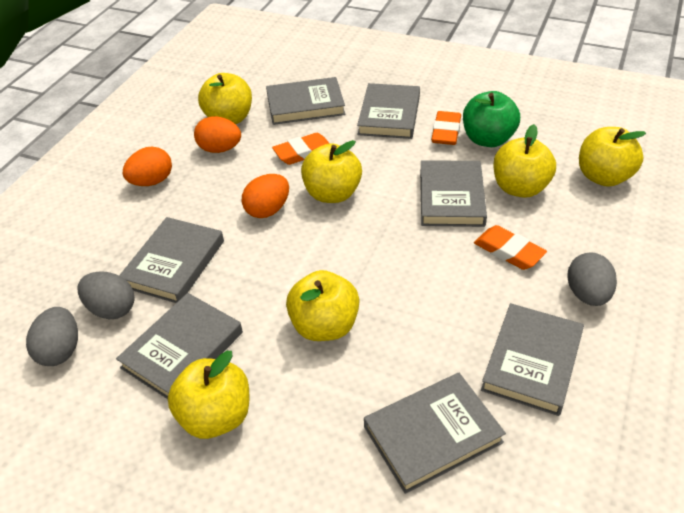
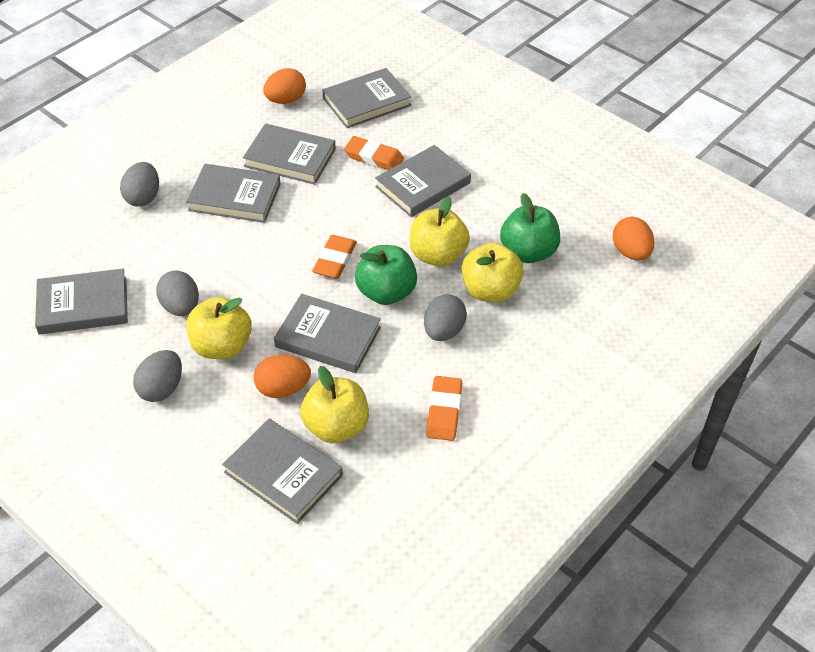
green apple: [463,91,520,147] = 1 -> [355,245,417,305] [500,193,560,263] = 2
grey egg: [26,307,78,366] [77,271,134,319] [567,252,617,306] = 3 -> [120,162,159,207] [133,350,182,402] [156,270,199,316] [424,294,467,341] = 4
yellow apple: [168,351,249,439] [198,73,252,124] [286,270,360,341] [301,140,362,203] [493,124,556,198] [579,127,646,187] = 6 -> [186,297,252,359] [300,366,369,443] [410,196,470,267] [462,242,524,302] = 4

